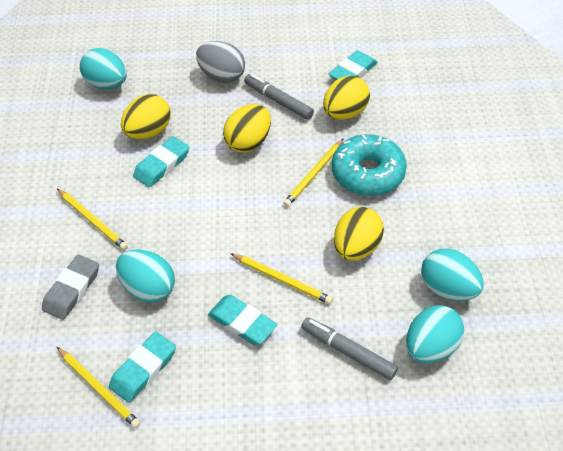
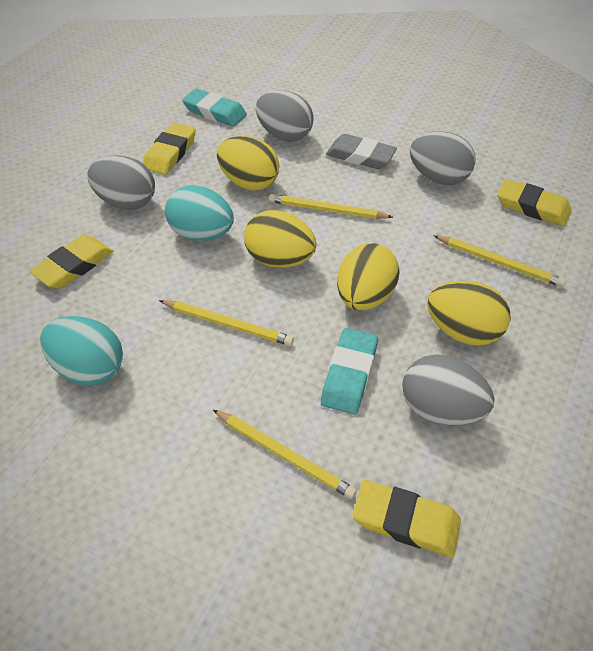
grey egg: [196,41,245,83] = 1 -> [88,155,155,210] [256,90,314,142] [402,355,495,425] [410,131,476,185] = 4
grey marker: [244,74,314,120] [301,317,398,380] = 2 -> none = 0
turquoise donut: [332,134,407,196] = 1 -> none = 0
turquoise egg: [80,48,127,89] [116,250,175,303] [406,305,464,364] [421,248,484,301] = 4 -> [40,316,123,385] [165,185,234,241] = 2
turquoise eraser: [109,332,176,403] [133,136,190,187] [208,295,277,345] [329,50,378,80] = 4 -> [182,88,247,127] [321,328,378,415] = 2
yellow eraser: none = 0 -> [29,235,113,289] [143,123,196,175] [352,480,461,557] [497,179,571,226] = 4

